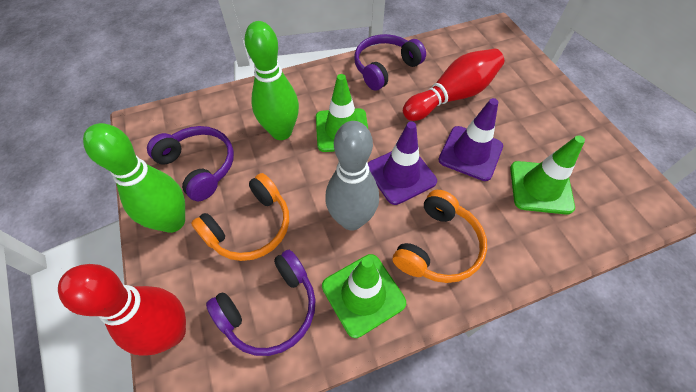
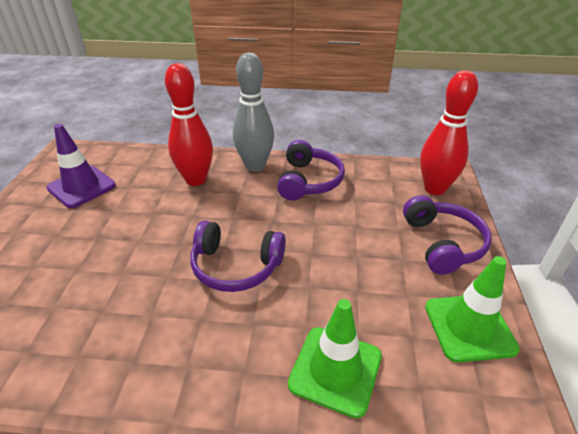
green bowling pin: [83,123,185,233] [245,21,299,140] = 2 -> none = 0
green traffic cone: [316,74,368,152] [322,254,406,338] [510,135,585,215] = 3 -> [288,299,382,418] [425,256,520,362] = 2
orange headphones: [191,173,289,261] [393,190,487,283] = 2 -> none = 0
purple traffic cone: [367,121,437,205] [438,98,503,181] = 2 -> [46,124,116,208] = 1

